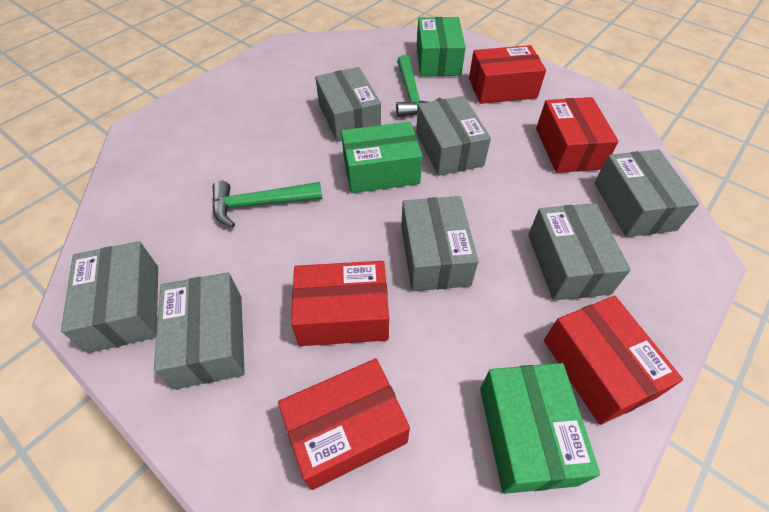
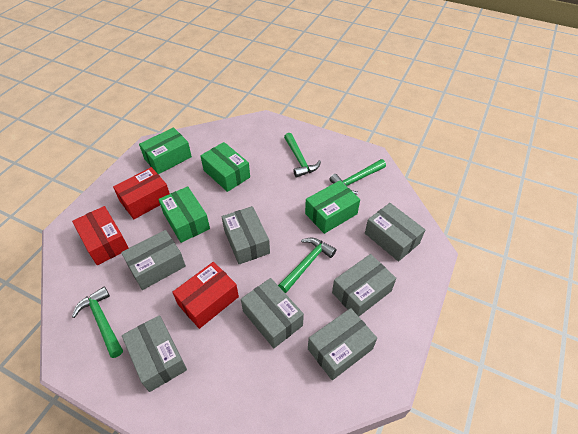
green box: [341,122,423,193] [417,17,466,76] [480,363,600,494] = 3 -> [139,127,192,174] [158,186,210,243] [200,142,250,192] [305,180,360,234] = 4
green hammer: [212,180,322,228] [396,55,442,117] = 2 -> [72,287,123,358] [278,238,337,293] [284,133,321,178] [330,159,386,195] = 4
red box: [278,359,410,490] [291,261,389,346] [469,45,546,104] [536,97,619,173] [544,296,683,425] = 5 -> [72,206,129,265] [113,167,170,219] [172,262,239,329] = 3

